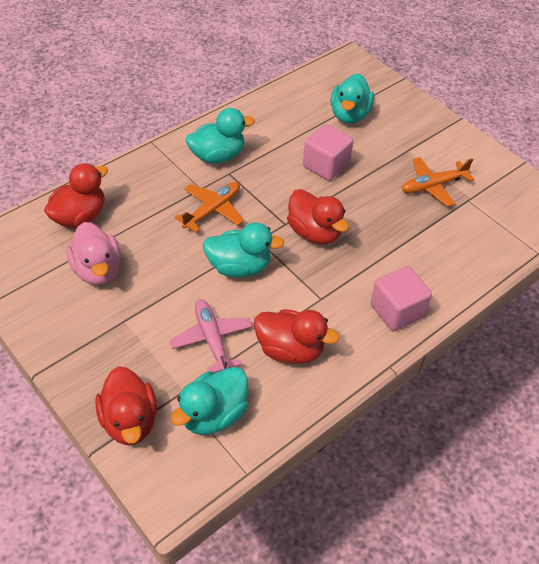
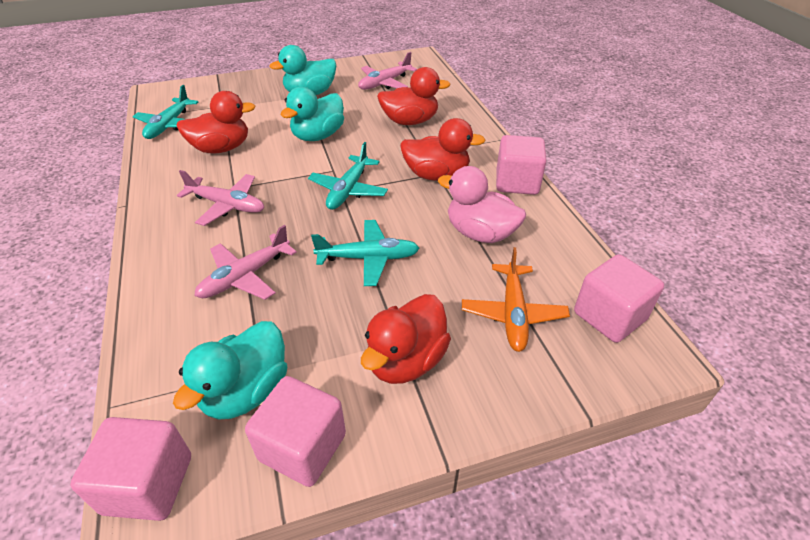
orange plane: [175,182,244,233] [401,157,474,207] = 2 -> [462,247,570,352] = 1
pink cube: [303,124,353,181] [370,266,432,331] = 2 -> [70,417,191,521] [245,376,346,487] [496,135,547,195] [574,254,664,343] = 4
pink plane: [169,299,253,373] = 1 -> [177,170,264,226] [194,225,297,300] [358,52,417,90] = 3
turquoise duck: [171,367,248,435] [186,108,255,163] [203,222,284,277] [330,73,374,124] = 4 -> [173,321,287,420] [269,45,336,95] [280,87,344,141] = 3
turquoise plane: none = 0 -> [133,85,198,139] [308,142,388,210] [311,220,420,286] = 3

